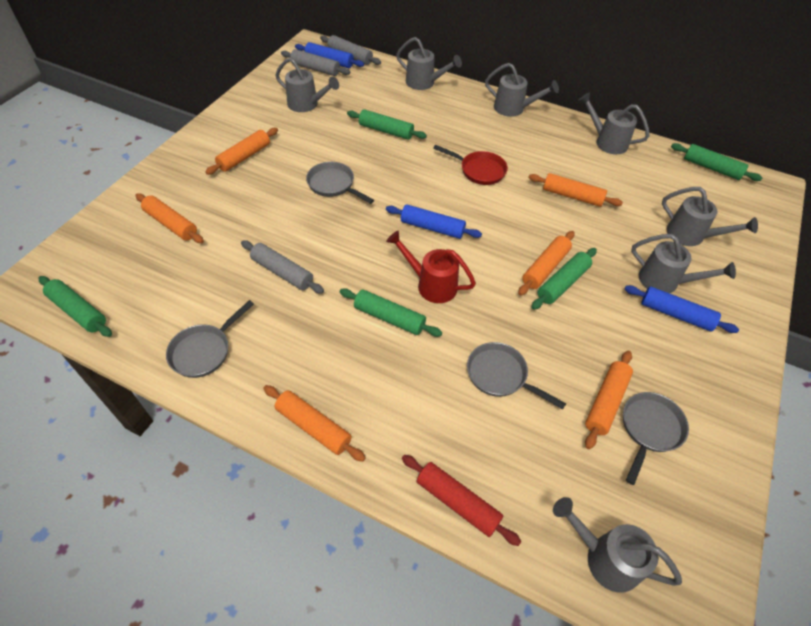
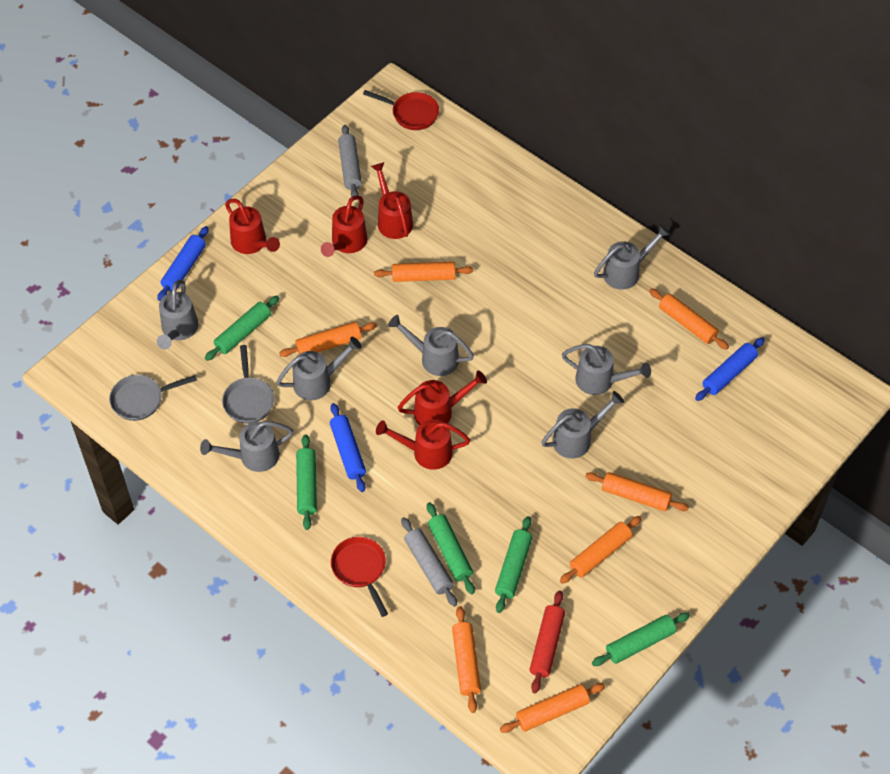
grey pan: [166,300,254,378] [306,162,374,204] [467,342,566,409] [623,392,689,485] = 4 -> [109,375,197,421] [222,345,274,424] = 2
grey rolling pin: [241,241,324,293] [281,49,350,76] [320,35,381,65] = 3 -> [338,125,362,197] [401,517,457,607] = 2
orange rolling pin: [135,193,204,243] [205,128,278,175] [263,385,366,462] [518,231,575,296] [528,173,623,207] [585,351,633,449] = 6 -> [279,322,377,357] [374,262,473,282] [452,606,481,713] [500,683,605,733] [560,516,642,584] [585,472,689,511] [649,288,729,350] = 7
red pan: [433,145,508,185] = 1 -> [331,537,388,617] [363,90,439,130] = 2
red watering can: [386,231,476,303] = 1 -> [225,199,280,254] [321,195,368,257] [371,162,413,239] [376,419,470,470] [397,370,487,425] = 5

